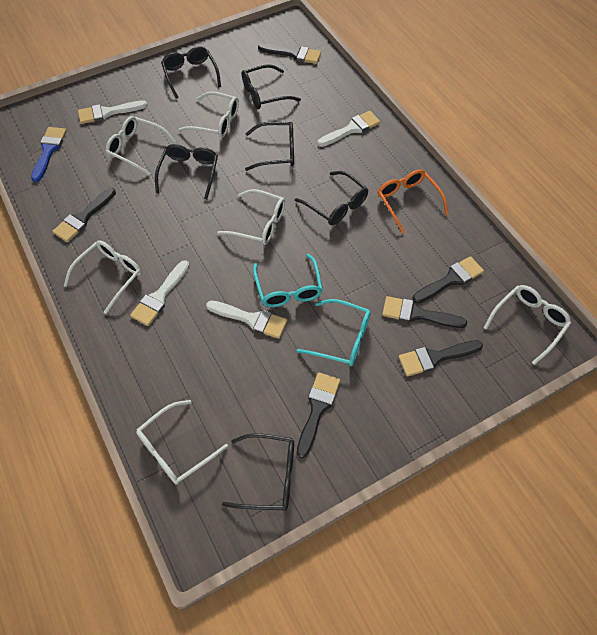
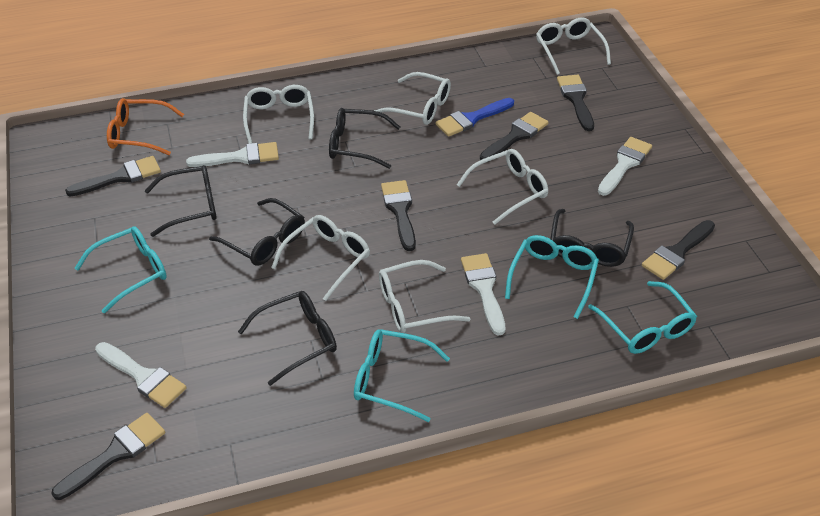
black glasses: [155,144,218,200] [161,46,221,99] [222,433,294,510] [242,64,301,109] [245,122,294,171] [295,171,368,225] = 6 -> [145,165,217,237] [209,198,305,266] [238,291,337,386] [329,108,400,169] [550,209,634,267] = 5
turquoise glasses: [253,254,323,307] [296,299,371,366] = 2 -> [75,226,167,313] [354,329,450,422] [505,235,599,319] [588,281,697,354] = 4

